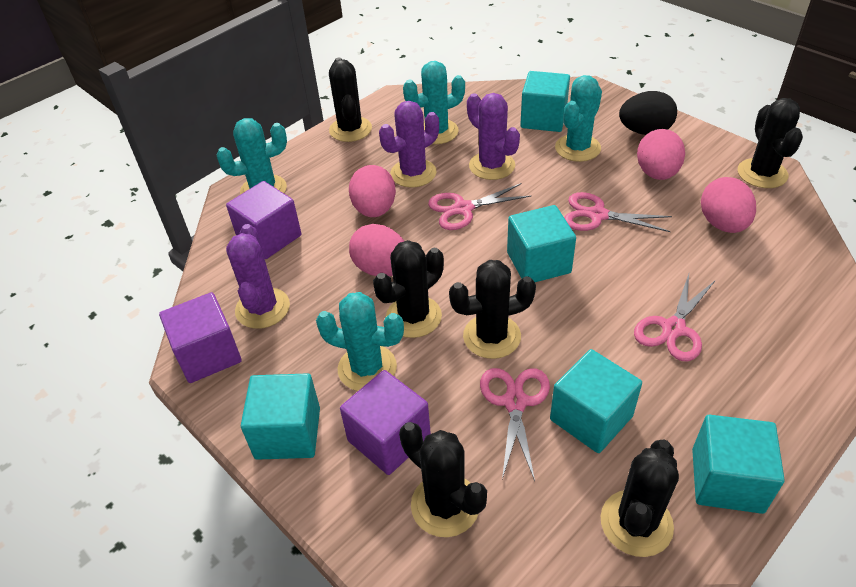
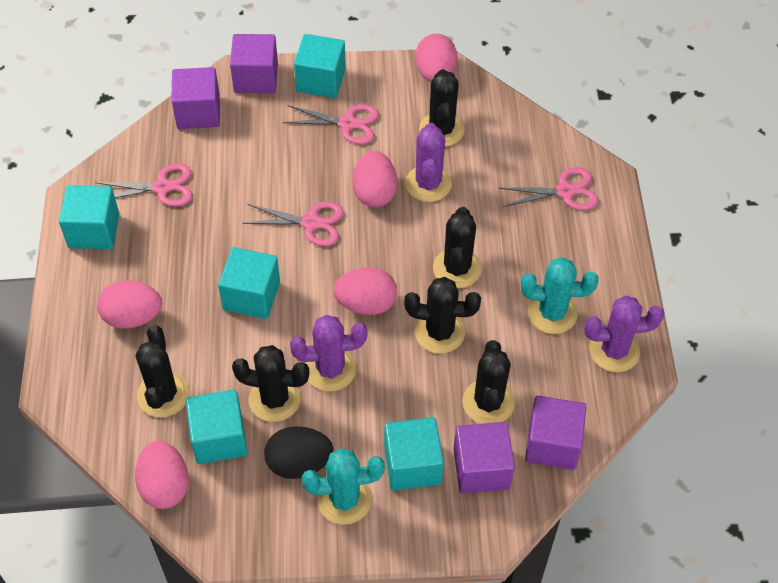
pink egg: [349,165,396,217] [349,224,404,277] [637,129,685,180] [701,177,756,233] = 4 -> [97,280,162,329] [135,440,189,509] [333,267,397,315] [352,151,397,208] [415,34,457,82] = 5
purple cube: [159,292,242,383] [226,181,301,259] [340,370,431,475] = 3 -> [171,67,220,129] [230,34,278,93] [453,422,515,494] [525,396,587,470] = 4
turquoise cactus: [217,118,287,195] [316,292,404,391] [403,61,465,144] [555,75,602,162] = 4 -> [302,448,385,525] [521,257,599,334] = 2

